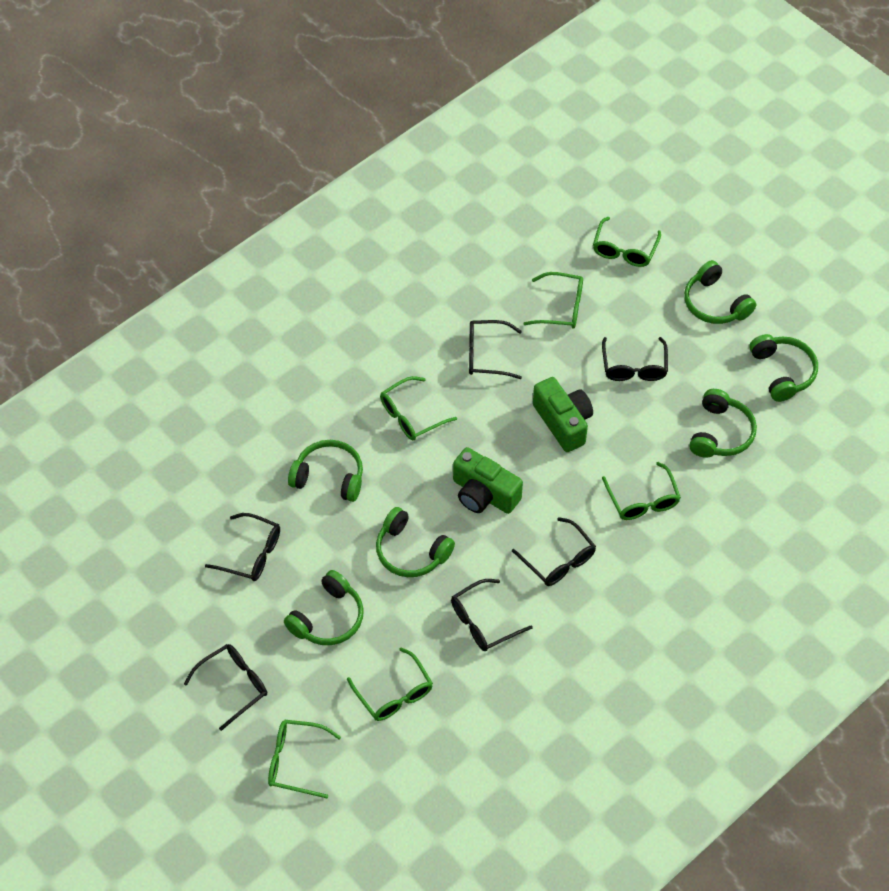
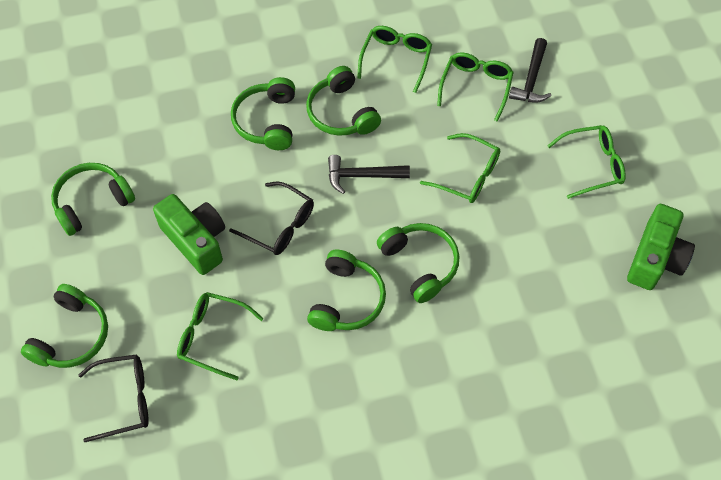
black glasses: [184,644,267,731] [205,513,280,581] [451,579,533,651] [469,320,522,379] [512,517,596,586] [602,337,668,381] = 6 -> [78,354,149,442] [229,181,314,255] = 2
black hammer: none = 0 -> [328,155,410,194] [509,38,551,103] = 2
green glasses: [268,720,341,798] [347,647,433,721] [380,376,457,441] [523,272,583,329] [593,217,661,267] [602,462,681,520] = 6 -> [177,292,264,380] [357,26,432,93] [420,133,500,203] [437,52,514,122] [547,125,626,199] = 5

